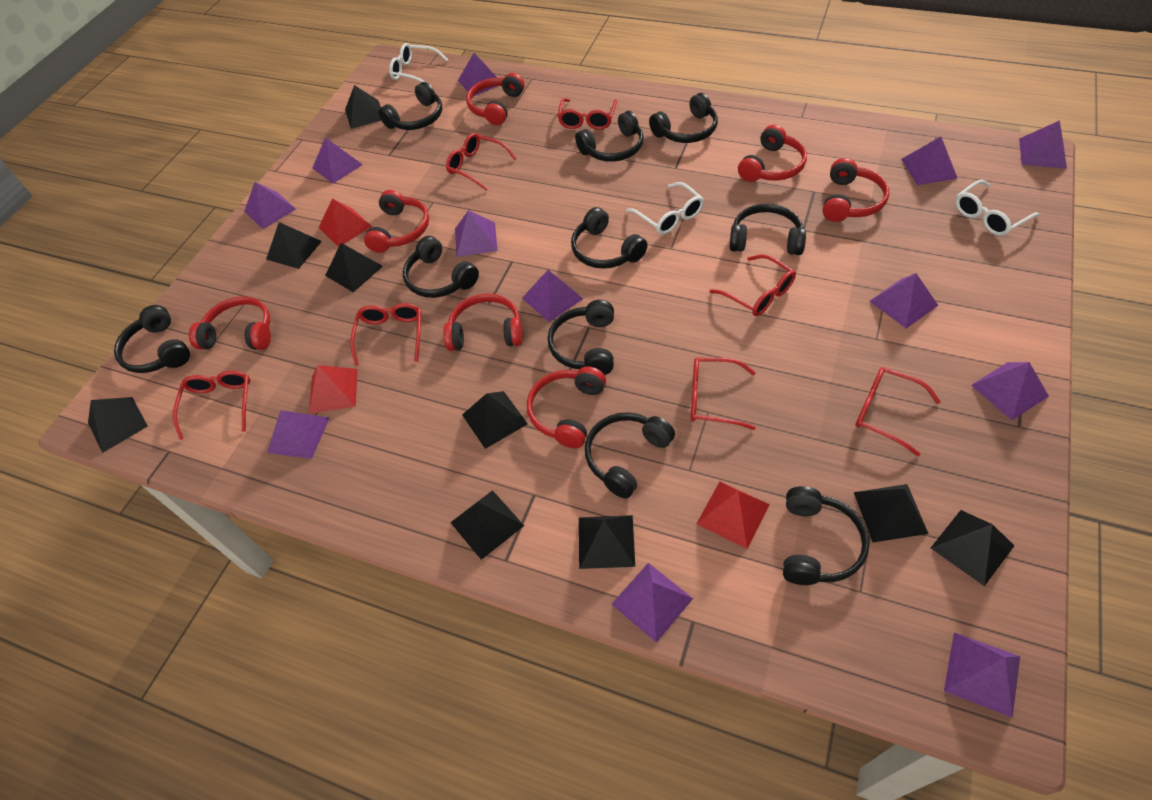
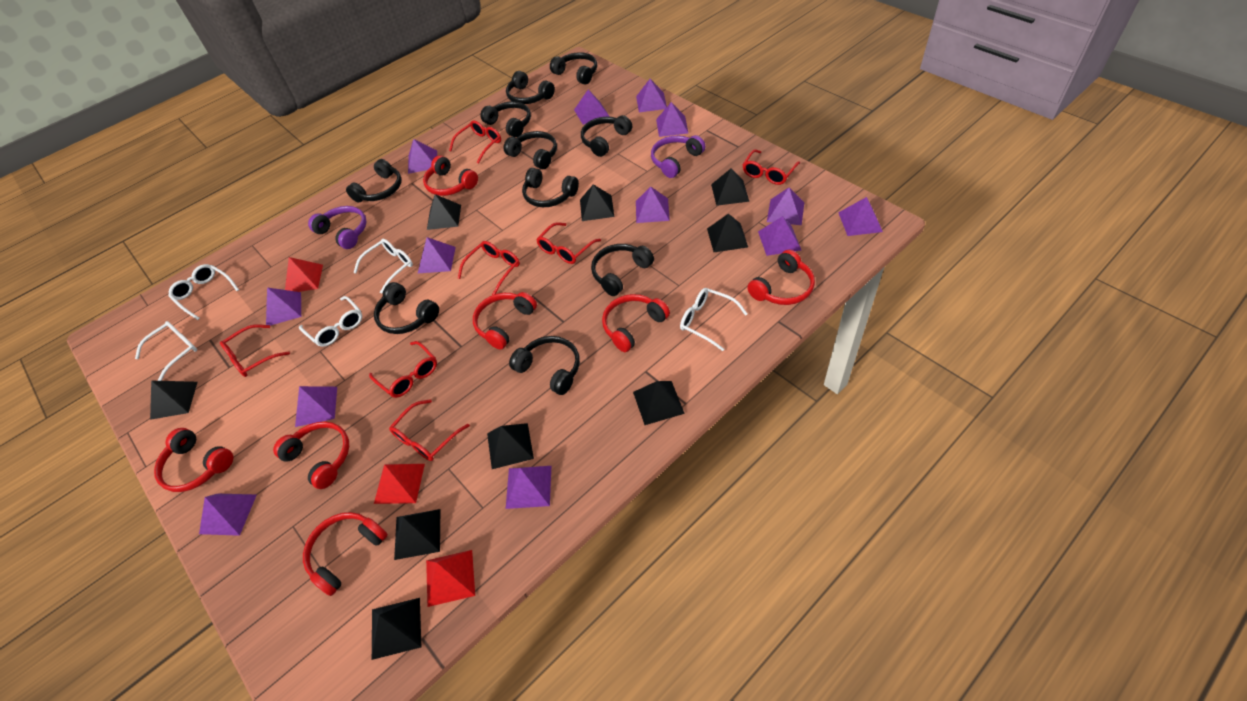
purple headphones: none = 0 -> [308,206,366,249] [651,135,706,178] = 2
purple pyramid: [244,182,296,229] [267,410,330,459] [312,137,363,184] [455,210,498,257] [458,53,497,96] [522,270,583,322] [612,563,693,643] [870,273,938,329] [901,137,958,185] [944,632,1020,718] [971,362,1049,420] [1019,120,1067,169] = 12 -> [199,494,257,536] [266,288,301,326] [295,386,337,427] [408,139,437,174] [418,237,456,273] [506,466,551,509] [574,90,610,125] [636,79,667,112] [636,187,670,223] [656,102,688,137] [758,216,801,256] [767,188,804,225] [838,197,883,236] = 13
white glasses: [389,43,448,86] [626,182,704,234] [955,180,1040,236] = 3 -> [135,321,197,381] [168,264,239,320] [299,296,362,347] [353,239,413,294] [680,288,748,351] = 5

